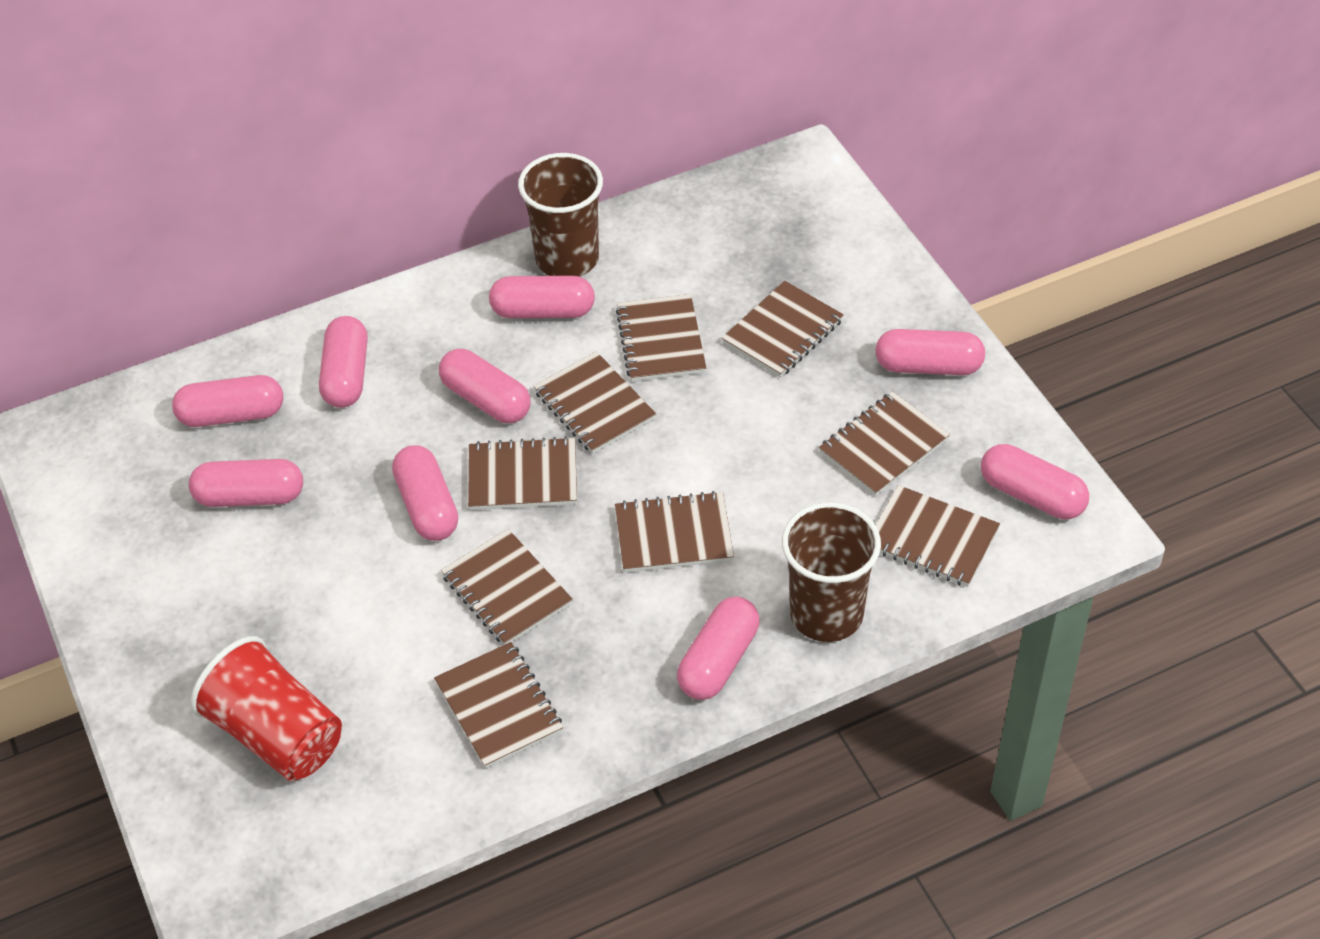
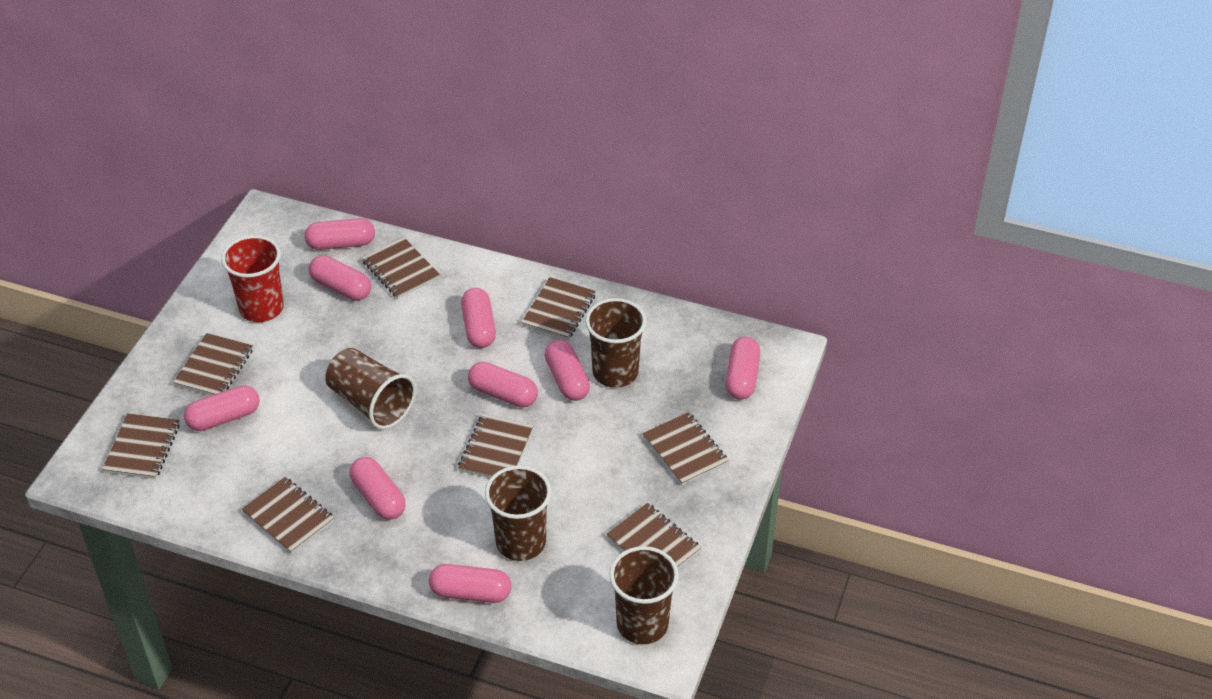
brown cup: [518,153,603,277] [782,502,881,642] = 2 -> [325,348,416,429] [485,465,551,561] [585,298,646,388] [609,546,679,644] = 4
brown notebook: [434,642,563,769] [441,529,573,645] [468,436,577,510] [533,351,656,454] [615,491,734,573] [616,294,706,382] [722,281,844,378] [819,391,950,496] [876,485,1000,587] = 9 -> [102,413,180,479] [173,333,253,396] [242,477,334,554] [362,237,440,299] [458,413,534,478] [521,277,596,340] [607,503,701,568] [643,412,729,485] = 8

